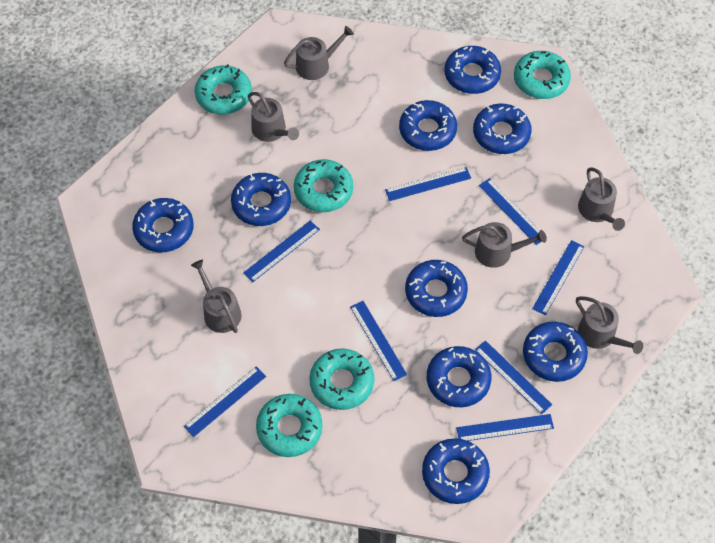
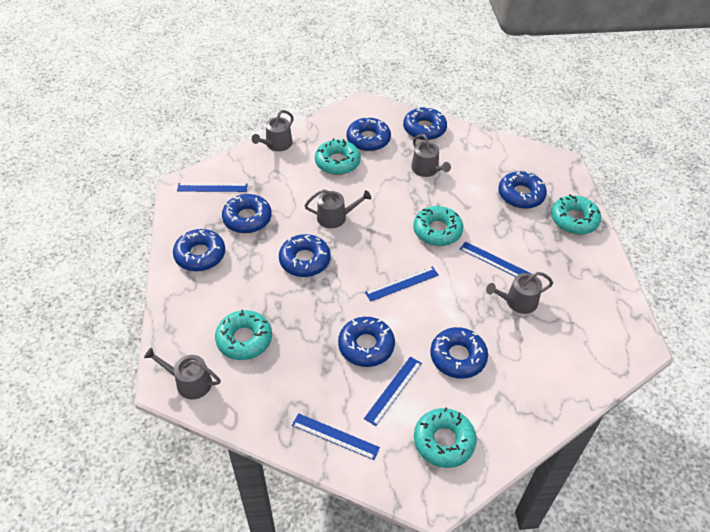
blue donut: [132,198,194,253] [231,173,291,226] [399,100,457,151] [405,260,468,317] [422,438,490,504] [427,346,491,407] [445,46,501,94] [473,104,532,154] [523,322,588,382] = 9 -> [173,229,225,271] [222,194,272,233] [279,234,331,277] [338,317,395,367] [347,117,391,151] [403,107,447,140] [430,327,488,379] [498,171,547,209] = 8
blue ruler: [184,366,266,437] [243,220,320,282] [350,301,407,381] [385,167,471,201] [456,414,554,441] [475,340,552,414] [479,178,547,245] [532,240,584,316] = 8 -> [177,183,248,192] [292,413,380,460] [364,357,422,426] [365,266,439,302] [460,241,532,277] = 5
grey watering can: [191,260,241,333] [248,92,299,142] [284,26,354,80] [462,222,546,268] [576,296,643,354] [578,167,625,231] = 6 -> [144,347,221,399] [252,110,294,151] [305,189,371,228] [411,134,451,177] [486,272,553,314] = 5

